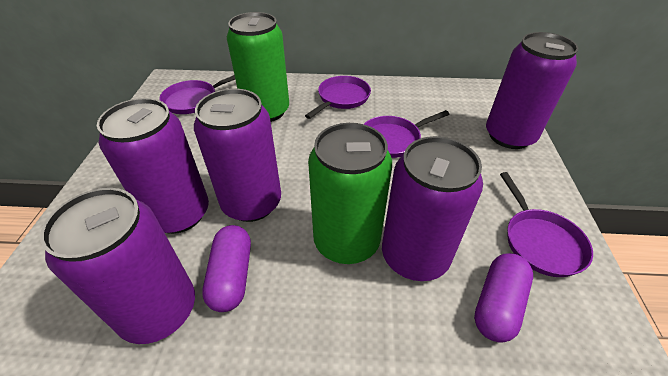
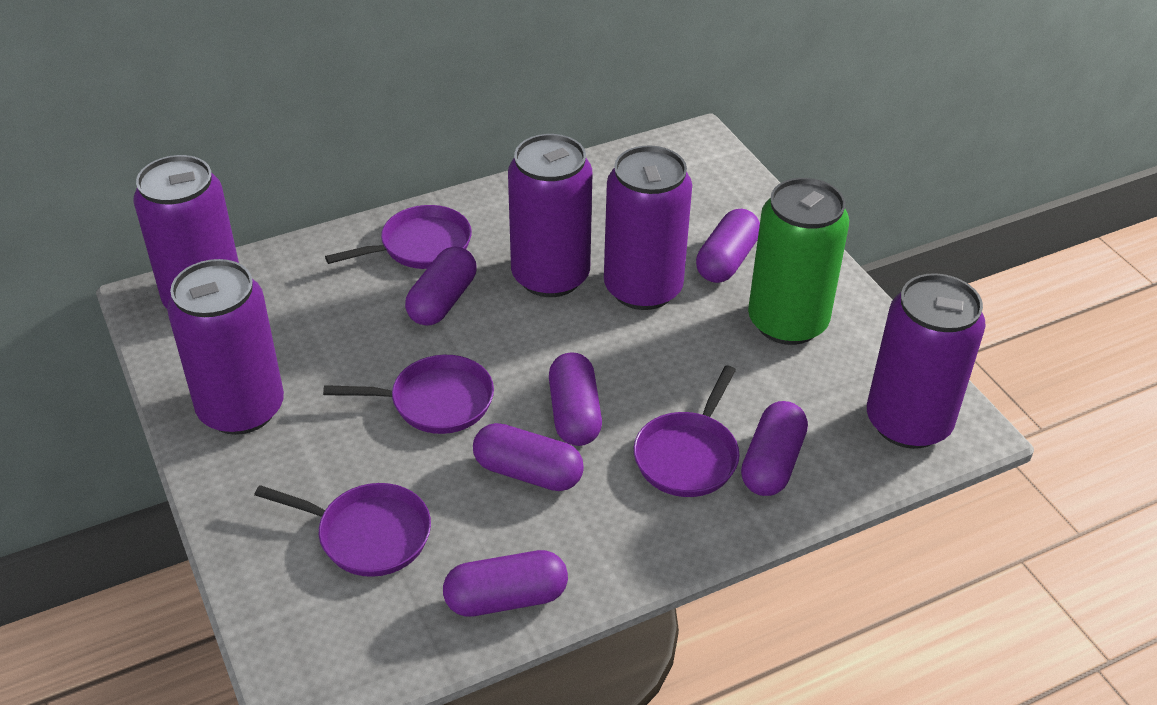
green can: [227,12,289,122] [308,123,392,264] = 2 -> [748,178,849,345] = 1
purple capsule: [202,225,251,312] [474,253,533,343] = 2 -> [405,246,477,326] [443,550,568,617] [473,423,584,491] [549,352,602,446] [696,208,760,283] [741,401,808,496] = 6

